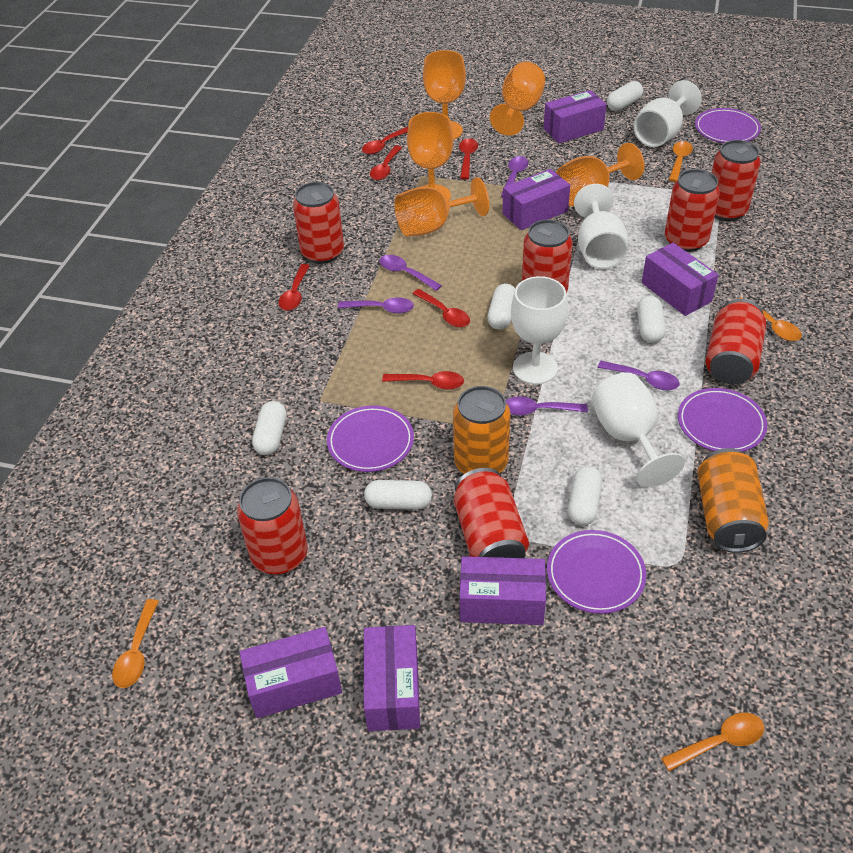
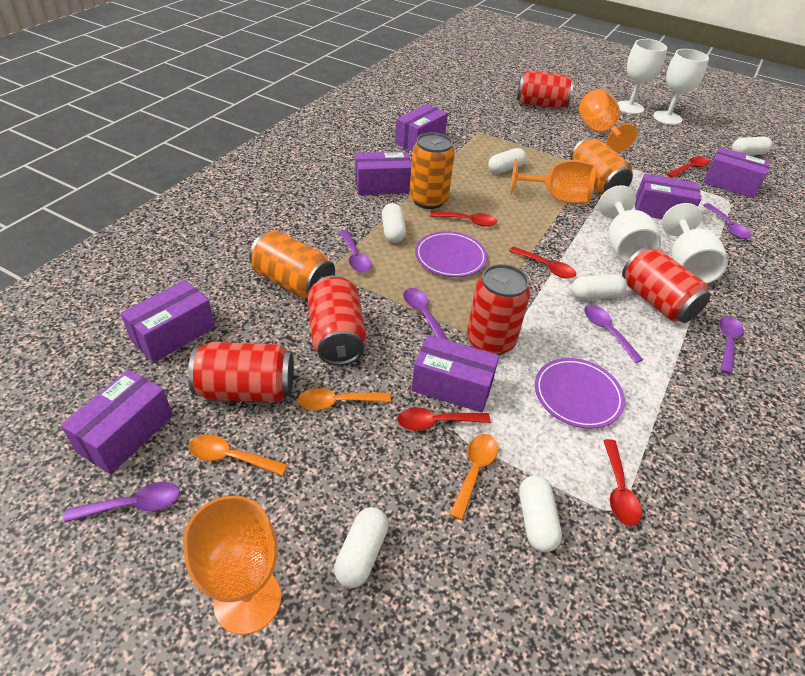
orange can: [453,386,511,474] [697,448,769,553] = 2 -> [249,230,335,298] [409,132,455,209] [570,138,633,195] = 3
orange goblet: [394,177,489,237] [407,112,453,201] [423,50,466,140] [490,62,545,136] [556,143,644,206] = 5 -> [183,495,281,635] [510,158,596,204] [579,89,637,153] = 3
orange spoon: [112,599,159,688] [661,713,764,771] [669,141,693,182] [739,298,802,341] = 4 -> [189,434,287,476] [298,388,391,410] [449,434,498,520] = 3
purple box: [240,627,342,718] [364,625,420,731] [460,556,546,625] [502,169,570,230] [544,90,607,143] [642,243,718,316] = 6 -> [61,369,173,474] [121,280,215,363] [355,151,412,195] [395,104,448,152] [411,335,499,413] [635,174,701,219] [703,147,770,198] = 7
purple plate: [327,406,414,472] [547,530,646,614] [678,388,767,452] [695,108,761,143] = 4 -> [415,231,487,277] [535,358,625,429] = 2
purple spoon: [338,297,414,314] [379,255,442,291] [501,156,529,197] [506,396,588,416] [597,361,680,390] = 5 -> [64,482,180,522] [339,230,372,273] [403,288,449,340] [584,305,643,363] [703,203,751,239] [719,316,744,374] = 6
red can: [237,477,308,575] [293,182,344,264] [454,468,529,558] [522,220,572,293] [665,169,720,252] [706,299,766,384] [712,140,761,221] = 7 -> [188,342,294,402] [308,275,366,365] [467,264,530,355] [517,70,574,109] [622,247,711,323] = 5
red spoon: [278,264,310,311] [362,127,408,154] [370,145,402,180] [382,371,464,390] [413,289,470,327] [459,138,478,180] = 6 -> [397,408,491,431] [430,211,497,227] [509,246,576,279] [603,439,642,526] [667,156,710,178] = 5

